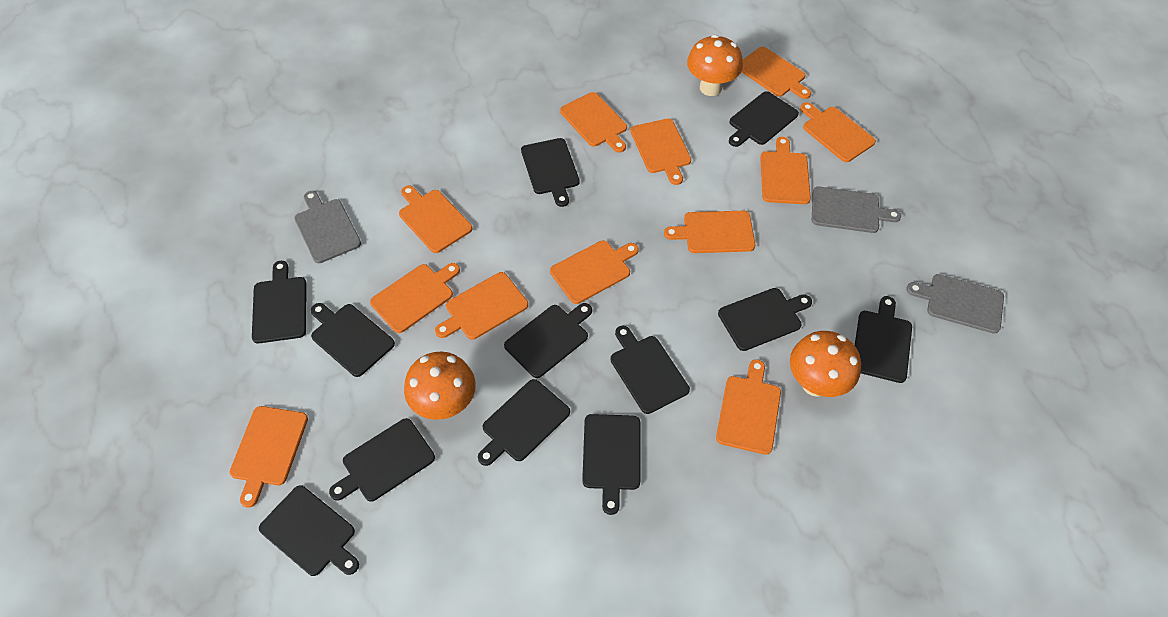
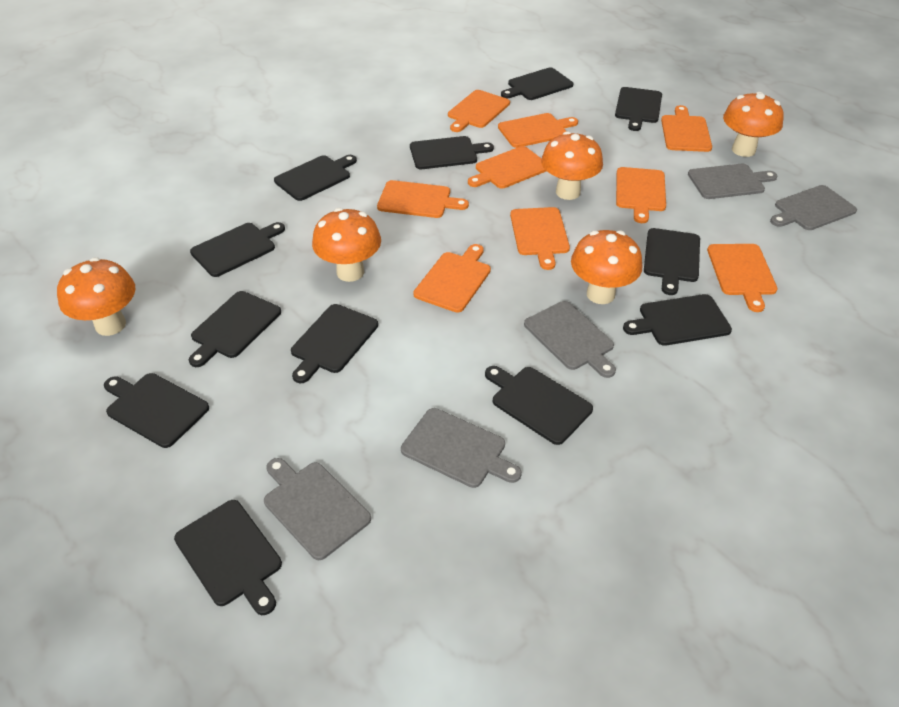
grey cutting board: [294,191,361,263] [812,186,901,233] [906,274,1004,334] = 3 -> [264,458,371,560] [401,408,522,488] [524,301,616,378] [688,164,777,199] [770,185,857,230] = 5
orange cutting board: [230,406,308,508] [370,263,460,333] [399,185,473,253] [435,272,528,340] [550,240,639,304] [560,92,627,153] [630,118,691,185] [664,211,755,253] [716,359,781,455] [742,47,811,99] [760,137,811,204] [800,102,876,162] = 12 -> [377,180,469,218] [413,244,491,313] [448,90,510,132] [468,146,546,189] [498,113,578,148] [510,207,570,270] [616,167,666,223] [661,105,712,152] [707,244,778,312] = 9
orange mushroom: [404,351,476,420] [687,35,743,96] [790,331,861,397] = 3 -> [57,257,136,336] [312,208,381,282] [541,131,603,200] [571,230,642,304] [723,92,784,157] = 5

